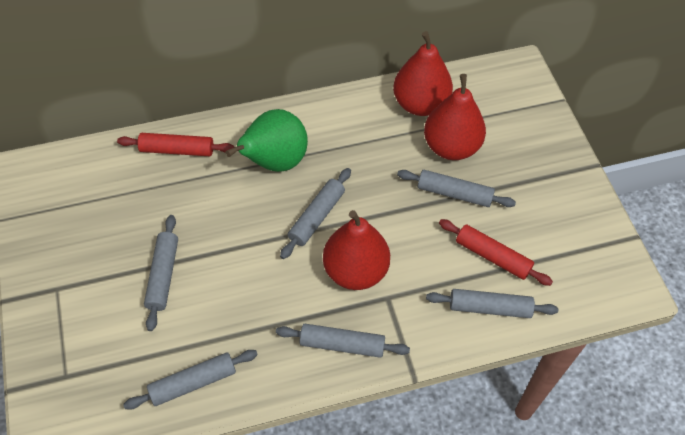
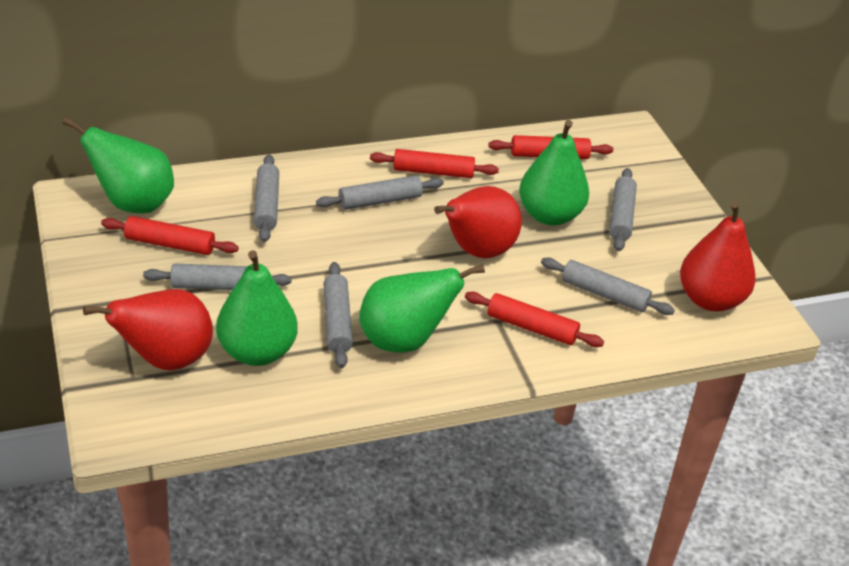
green pear: [225,109,308,172] = 1 -> [63,117,174,213] [216,250,298,366] [359,264,485,353] [519,120,589,226] = 4
red rolling pin: [117,133,234,156] [439,219,553,286] = 2 -> [101,216,239,255] [370,149,499,178] [465,292,604,347] [488,135,613,159] = 4

